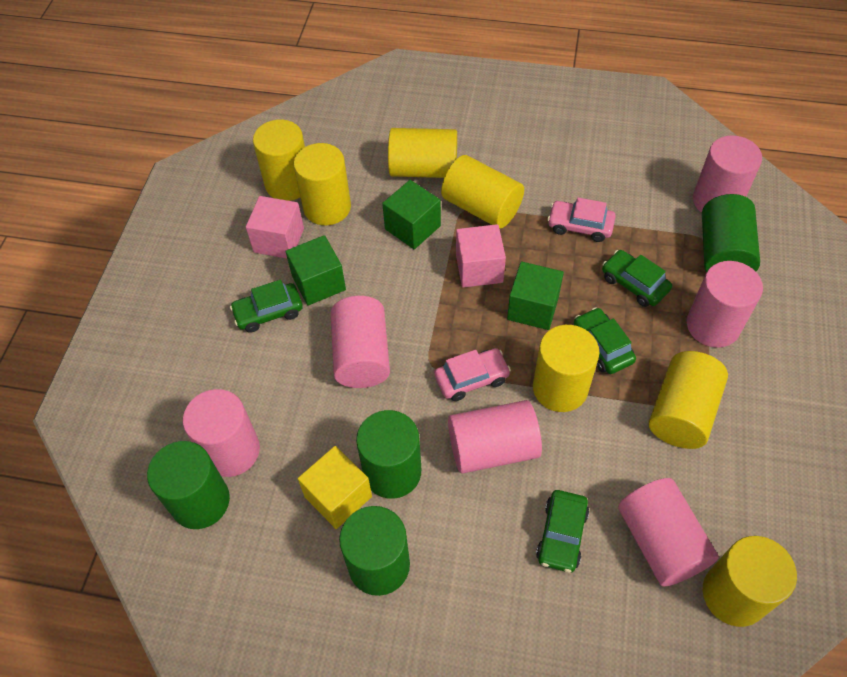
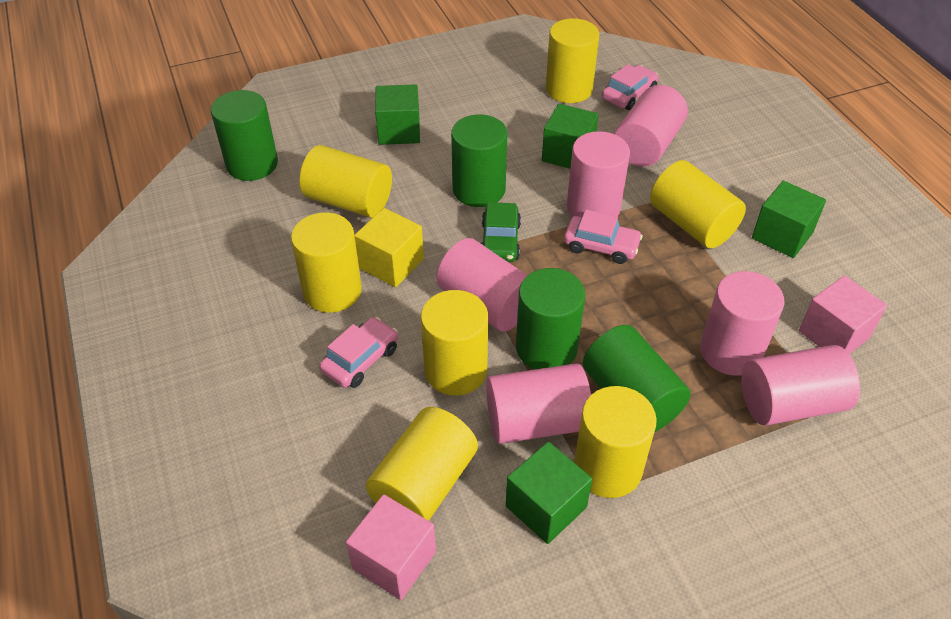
green car: [230,280,303,333] [536,490,589,573] [574,307,636,374] [602,250,672,307] = 4 -> [481,202,521,262] = 1
green cube: [286,235,346,306] [382,180,441,249] [507,261,564,330] = 3 -> [375,84,420,145] [506,442,592,544] [542,104,599,169] [752,181,826,258] = 4
pink car: [434,348,511,401] [548,198,616,242] = 2 -> [319,317,398,388] [564,209,643,264] [602,64,659,110] = 3

